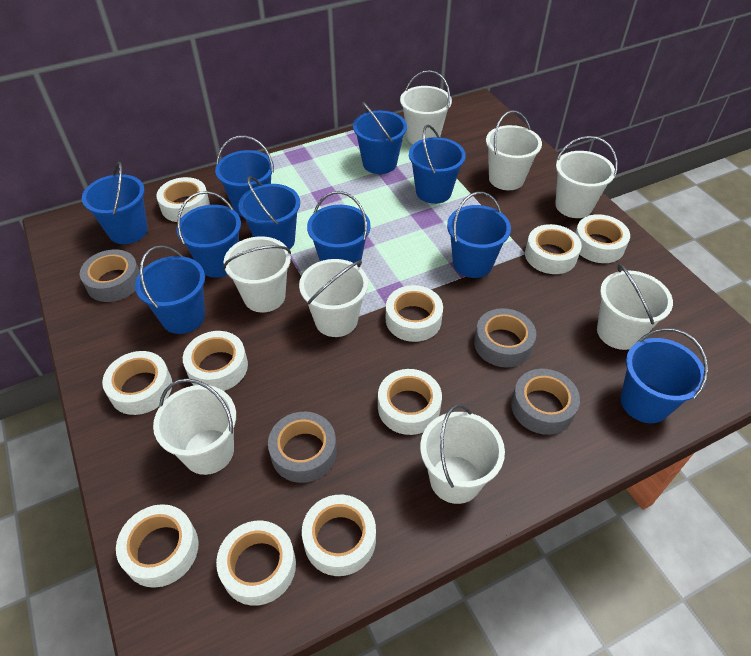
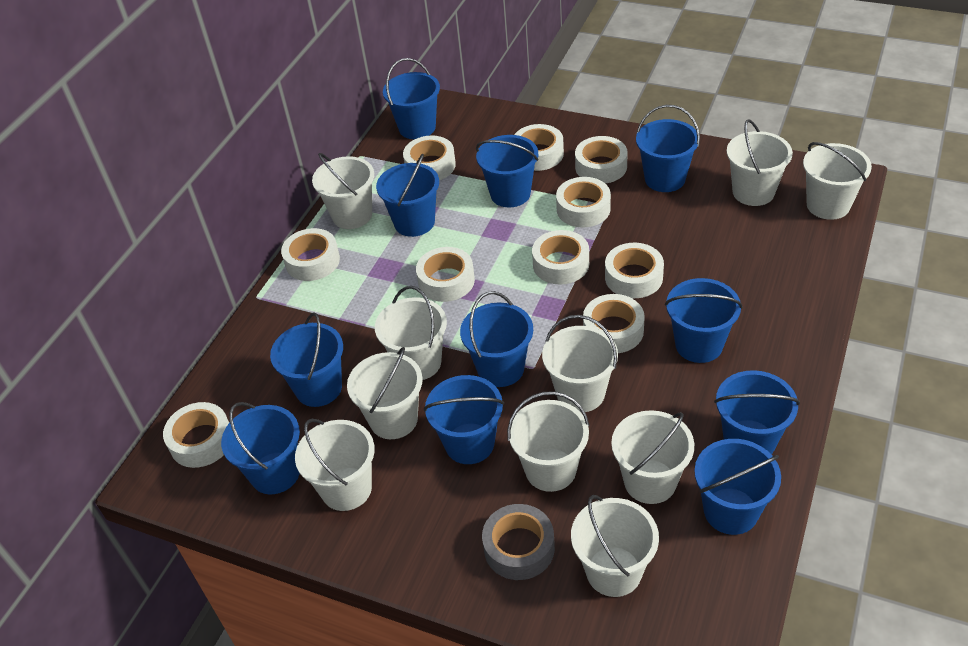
blue bucket: [82,162,148,244] [135,245,205,334] [177,191,241,278] [215,136,274,217] [238,176,300,249] [307,191,371,265] [353,102,407,174] [409,125,466,204] [447,192,511,278] [620,328,708,423] = 10 -> [221,402,300,495] [270,312,343,407] [376,153,439,237] [383,58,440,139] [424,375,504,464] [460,291,533,387] [476,135,539,207] [636,105,700,192] [665,278,742,363] [695,439,781,535] [714,370,800,455] = 11
grey tape: [80,249,140,302] [268,412,337,483] [474,308,536,367] [511,369,580,435] = 4 -> [482,504,555,580] = 1
white bucket: [153,378,236,475] [223,236,291,313] [299,259,368,337] [400,70,452,144] [420,404,505,504] [486,111,542,190] [555,136,618,218] [597,264,673,350] = 8 -> [295,419,375,511] [312,153,374,229] [347,347,423,439] [375,286,447,380] [507,391,589,492] [542,315,618,412] [571,495,659,597] [611,410,694,504] [727,119,793,206] [803,142,872,220] = 10

